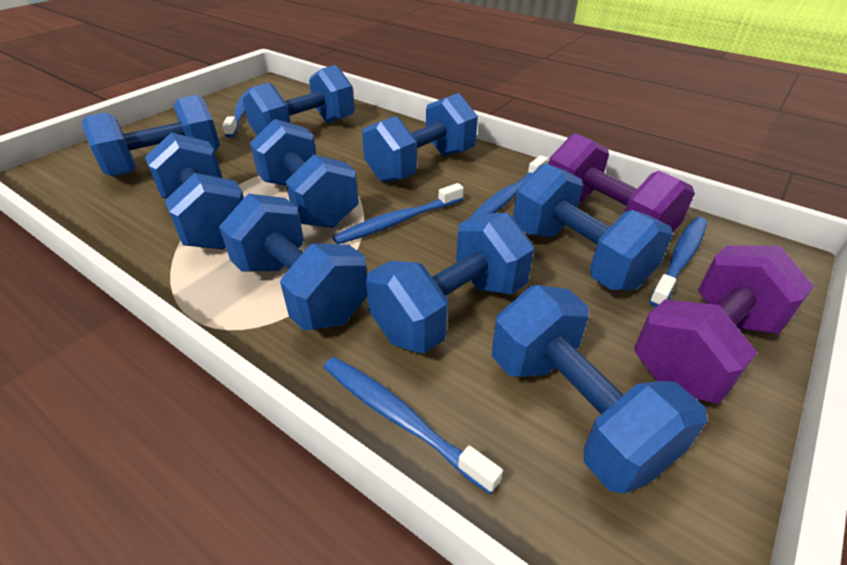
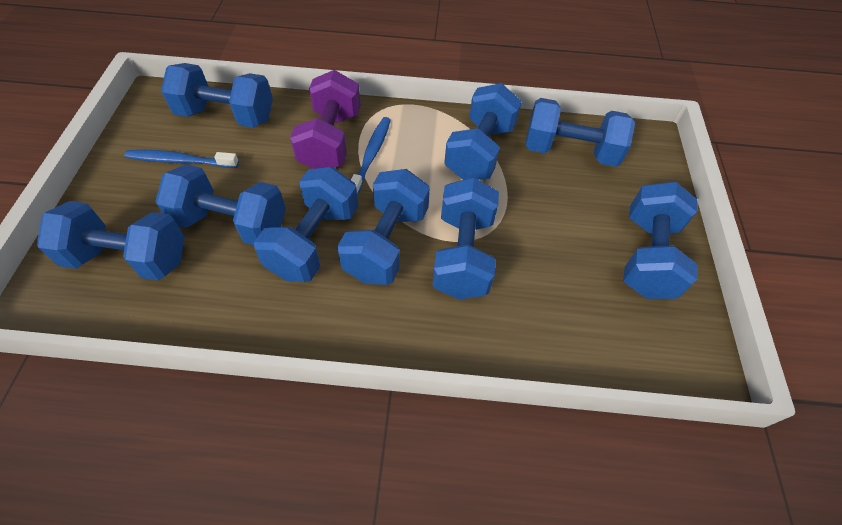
blue toothbrush: [222,88,251,138] [324,357,503,494] [332,183,464,244] [469,155,548,218] [649,217,707,308] = 5 -> [124,150,239,168] [351,117,391,196] = 2
purple dumbbell: [549,133,695,233] [634,245,814,404] = 2 -> [290,70,361,169] = 1

